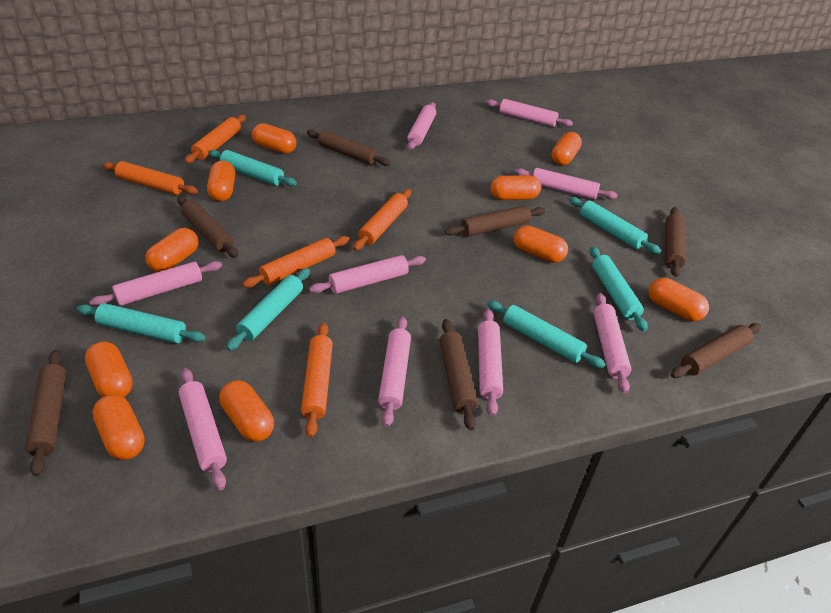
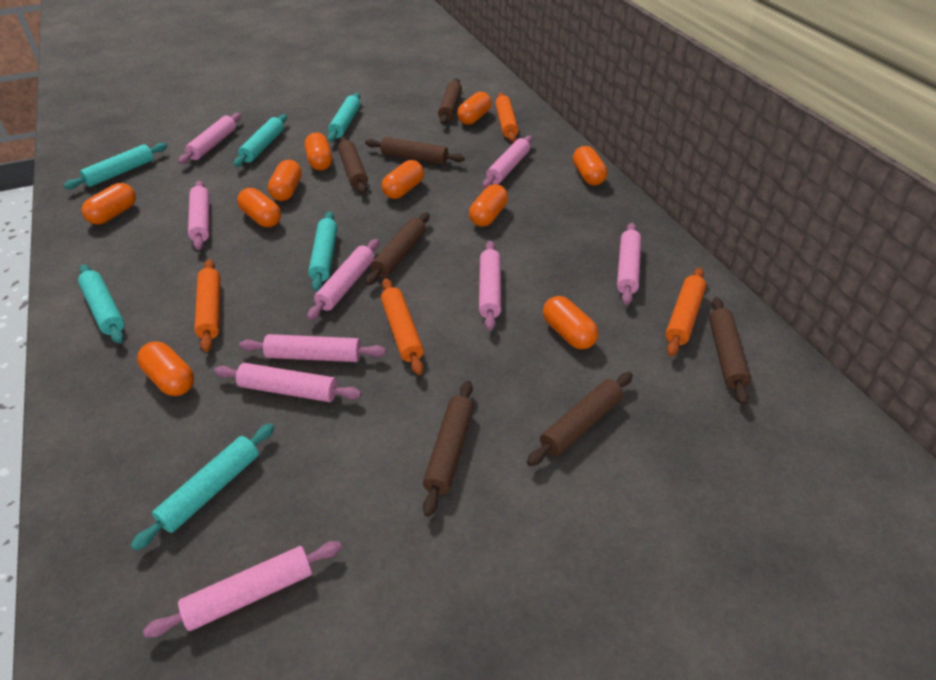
orange rolling pin: [102,161,198,195] [184,115,246,164] [242,236,349,288] [301,322,333,438] [353,189,411,251] = 5 -> [194,259,220,352] [381,278,424,375] [495,93,519,142] [665,267,706,356] = 4

